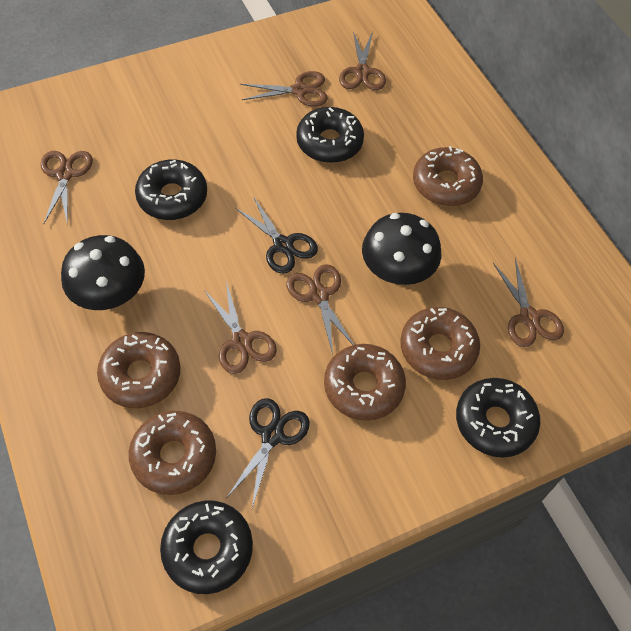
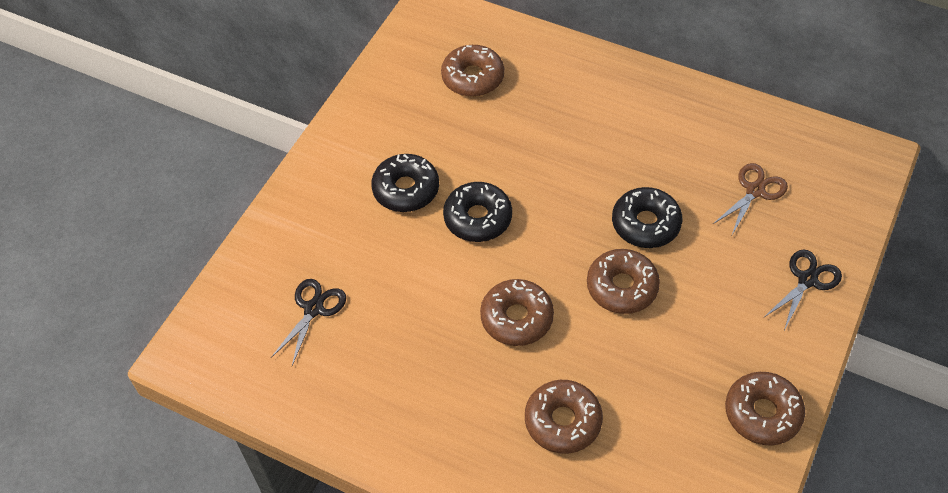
black donut: [135,159,207,220] [160,500,253,594] [296,107,364,163] [456,378,540,458] = 4 -> [371,154,439,212] [443,182,512,242] [612,187,682,248] = 3
black mushroom: [61,235,145,310] [362,213,441,285] = 2 -> none = 0
brown scissors: [41,151,93,226] [204,281,277,374] [240,71,328,106] [286,264,354,354] [339,31,386,90] [493,258,564,347] = 6 -> [713,163,788,235] = 1

